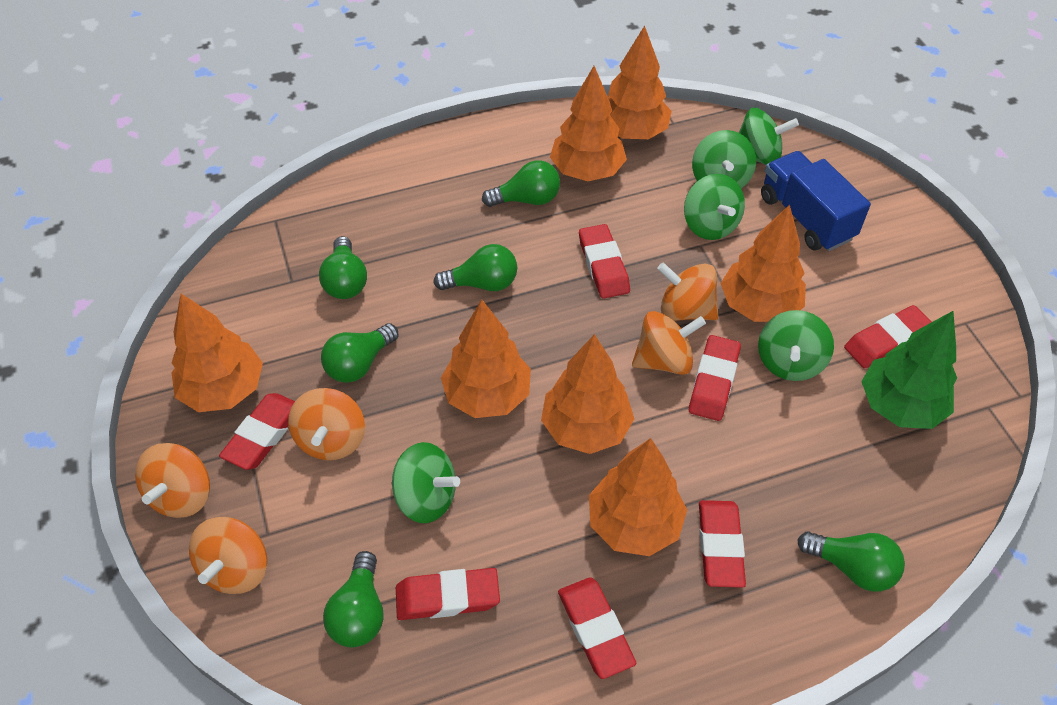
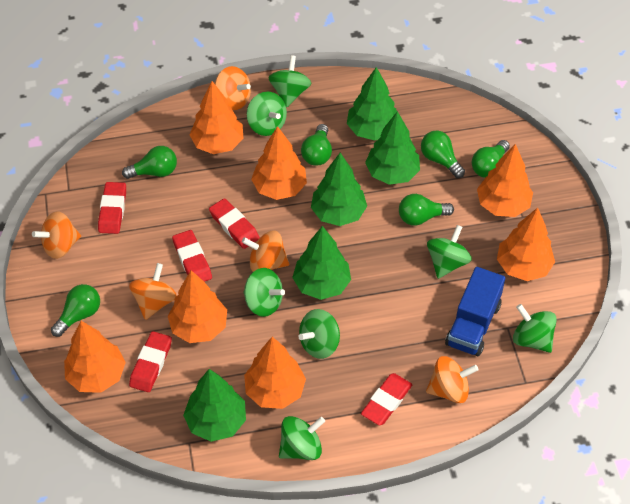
green spinning top: [392,442,460,523] [684,174,745,240] [692,130,756,189] [739,108,799,165] [758,310,834,381] = 5 -> [243,268,285,317] [247,92,287,136] [268,55,311,107] [279,416,325,460] [298,309,340,359] [427,225,472,279] [513,304,557,353] = 7
green tree: [861,311,957,429] = 1 -> [183,369,246,442] [292,226,351,300] [311,153,367,226] [347,67,397,140] [365,111,420,185] = 5
red eraser: [219,393,295,470] [396,568,500,620] [558,578,636,679] [579,224,630,299] [689,335,741,421] [699,500,746,588] [844,305,931,368] = 7 -> [98,182,126,234] [129,331,172,392] [172,230,212,282] [209,198,260,249] [361,373,412,426] = 5

